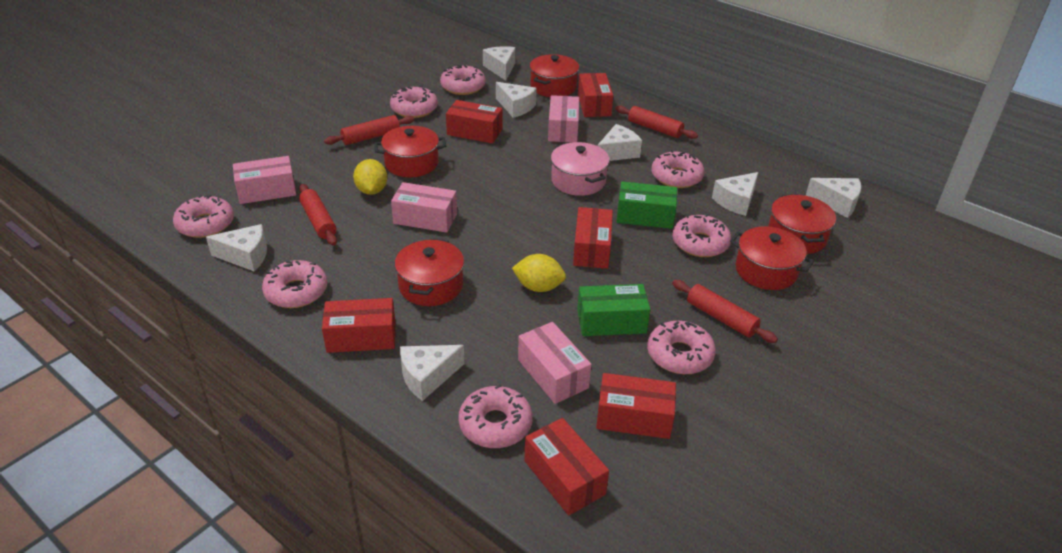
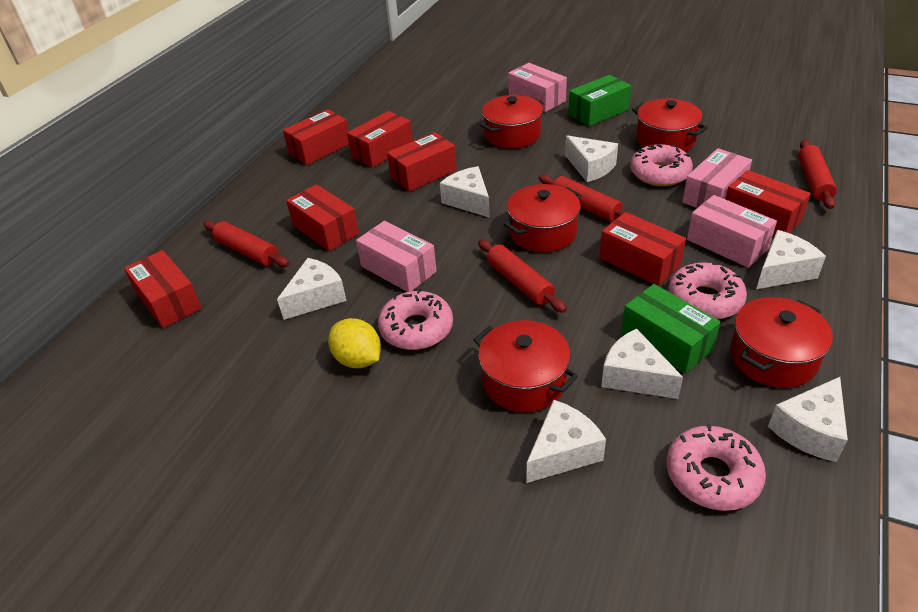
pink donut: [173,194,234,238] [262,260,327,308] [390,86,438,118] [440,65,486,95] [458,384,533,448] [647,321,716,374] [651,150,704,188] [672,214,731,257] = 8 -> [378,288,453,350] [630,144,693,186] [667,424,766,511] [668,262,747,319] = 4
pink pot: [551,142,610,196] = 1 -> none = 0
red box: [322,298,395,353] [446,100,502,144] [524,418,609,516] [573,207,613,269] [578,73,613,117] [596,373,676,439] = 6 -> [124,250,202,328] [283,109,349,165] [286,184,359,251] [347,111,413,168] [387,132,457,192] [599,212,686,286] [725,170,811,235] = 7
yellow lemon: [353,159,387,195] [512,254,566,292] = 2 -> [328,318,381,368] = 1

